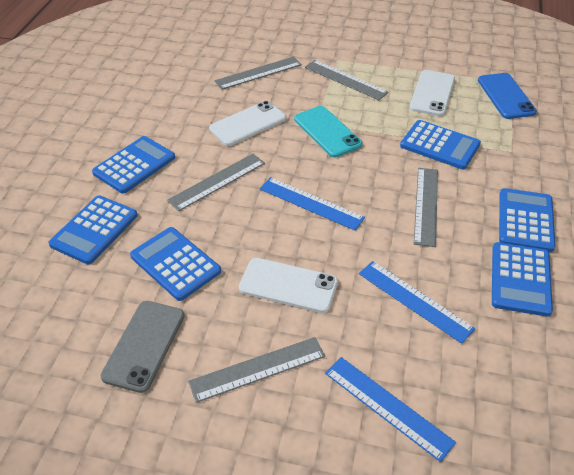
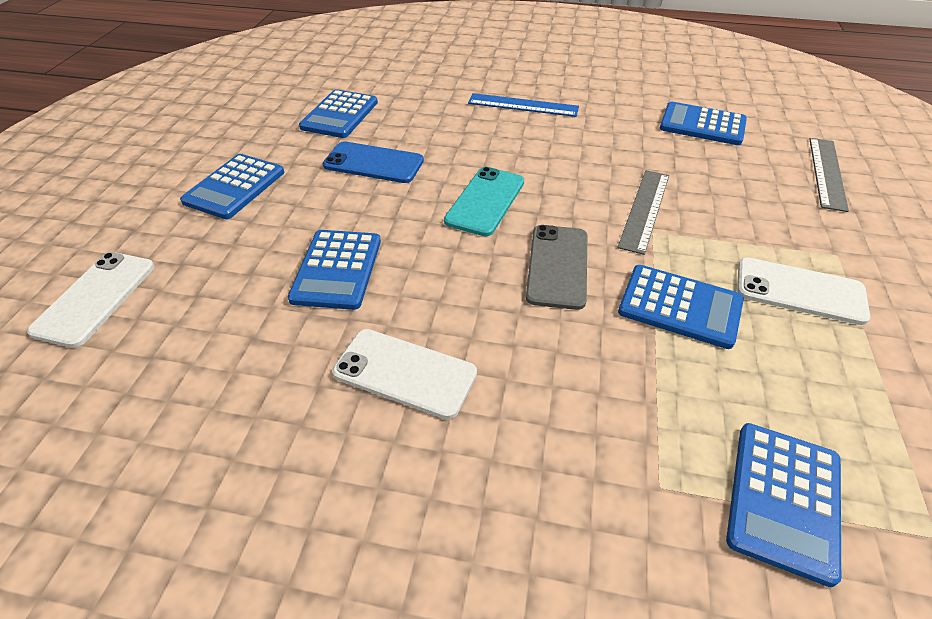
blue ruler: [260,177,365,230] [325,357,456,462] [359,261,475,344] = 3 -> [468,93,579,117] = 1
grey ruler: [167,154,265,211] [188,337,325,403] [214,57,302,90] [305,60,389,100] [414,168,438,247] = 5 -> [617,170,669,255] [809,138,849,212] = 2

